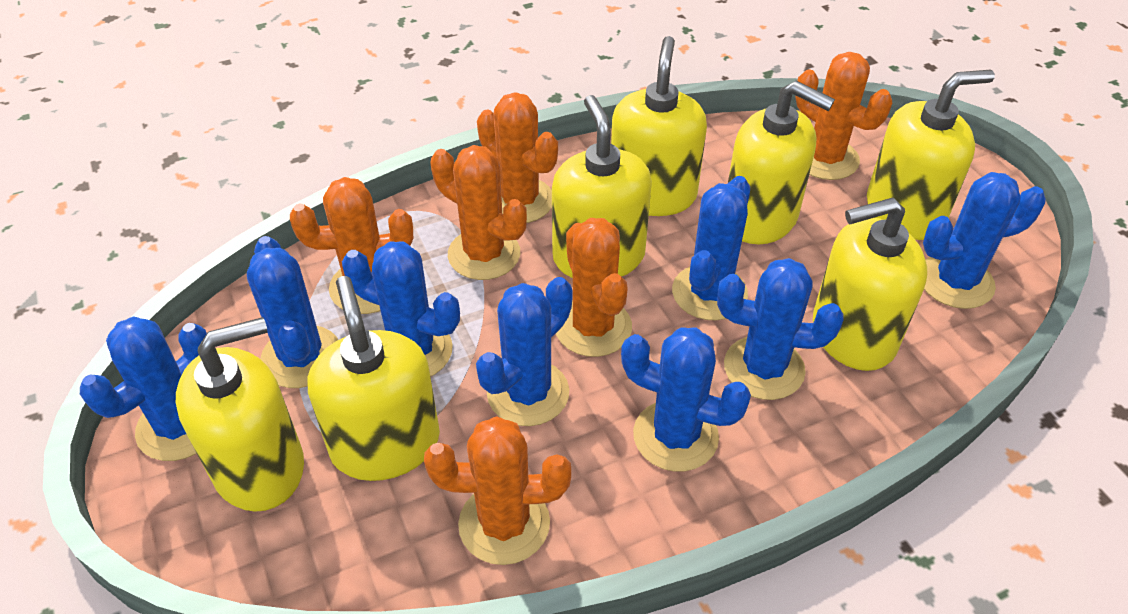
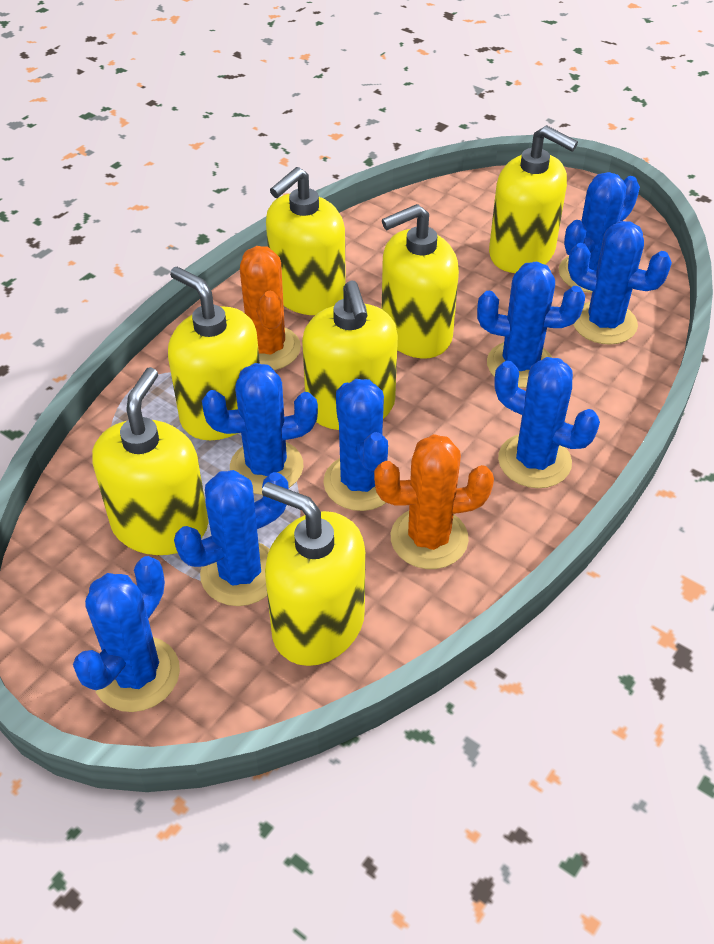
orange cactus: [290,177,413,314] [424,416,571,565] [431,145,527,280] [477,92,558,223] [556,218,632,357] [795,52,892,180] = 6 -> [240,246,301,370] [374,434,494,569] = 2

